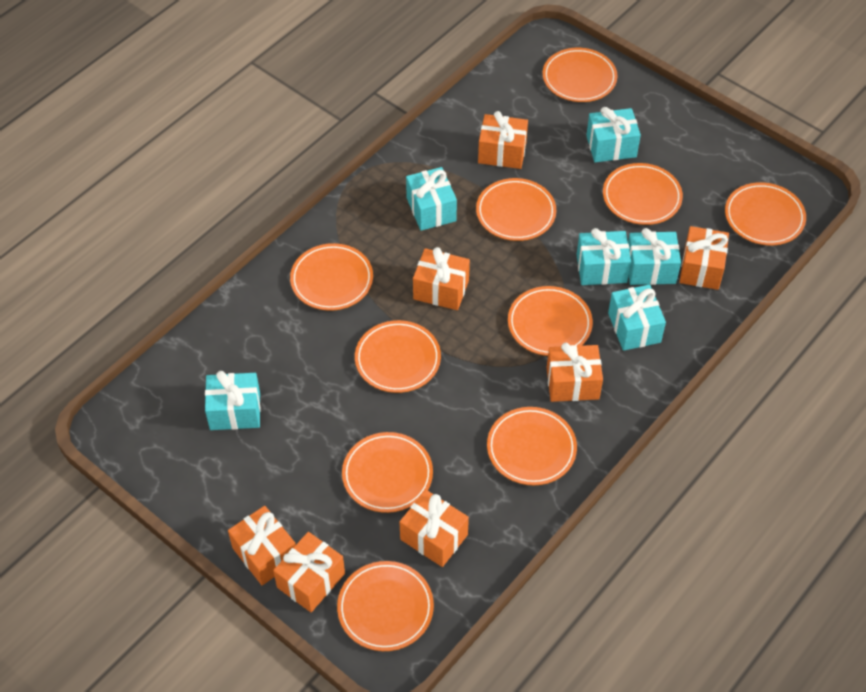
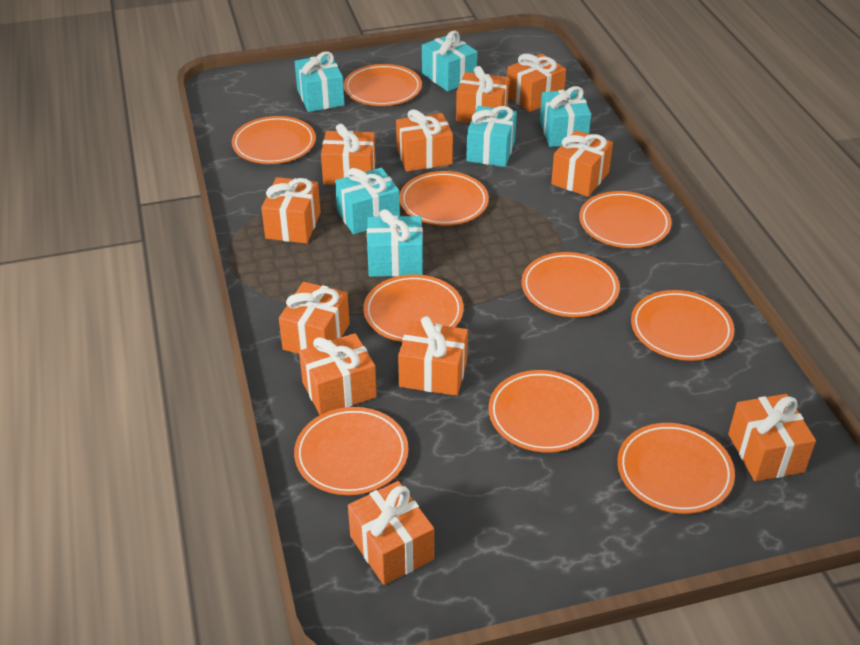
orange gift: [228,506,296,585] [273,532,345,612] [400,490,469,567] [413,247,470,310] [478,111,528,169] [547,343,603,402] [680,226,729,290] = 7 -> [261,177,321,244] [279,282,350,354] [299,333,377,415] [321,124,376,185] [348,481,434,585] [396,109,453,172] [398,316,468,396] [456,66,509,123] [507,54,566,112] [551,130,613,197] [728,394,816,481] = 11

